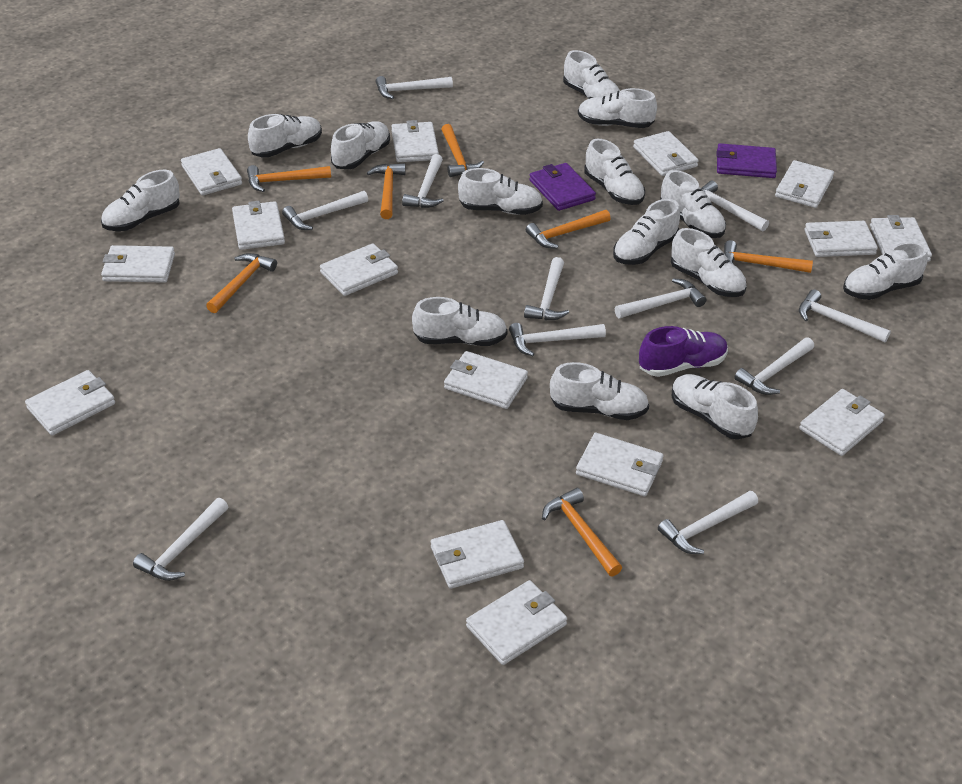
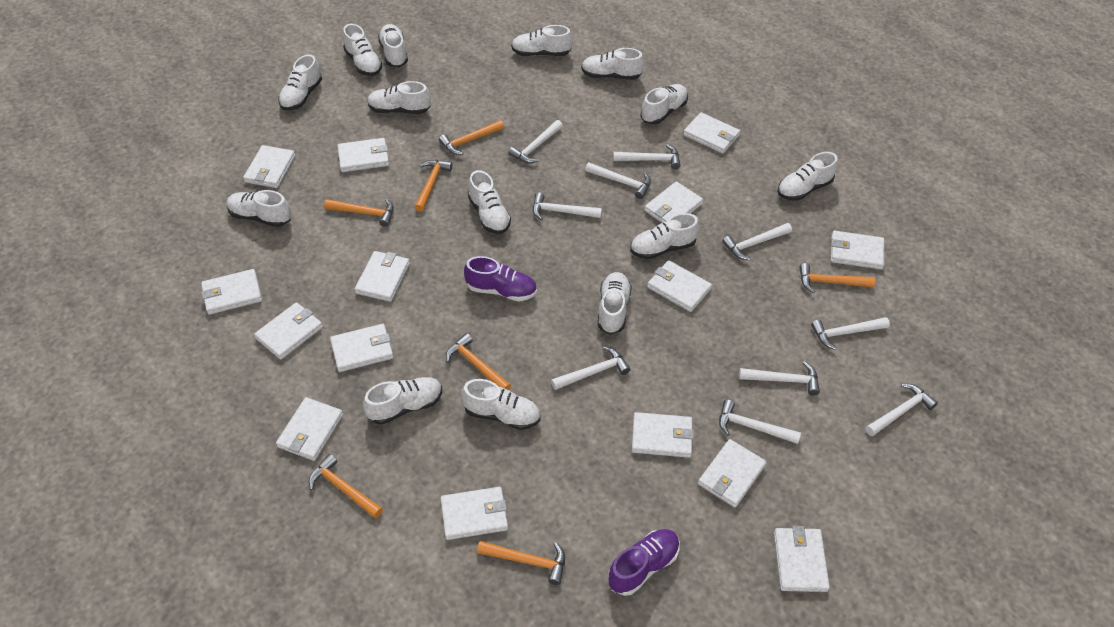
purple shoe: [639,326,728,377] = 1 -> [464,256,537,301] [608,529,680,596] = 2
purple wallet: [529,163,596,211] [717,143,777,178] = 2 -> none = 0
white hammer: [133,498,228,581] [282,191,368,230] [376,76,453,99] [402,154,444,208] [509,323,606,356] [524,257,569,320] [615,278,707,319] [658,491,758,554] [701,181,769,231] [734,337,814,395] [799,289,891,343] = 11 -> [508,120,563,163] [533,192,602,220] [551,347,631,390] [585,162,651,199] [613,144,681,169] [719,400,801,444] [722,223,792,260] [739,361,820,395] [811,317,890,350] [865,384,938,436] = 10

